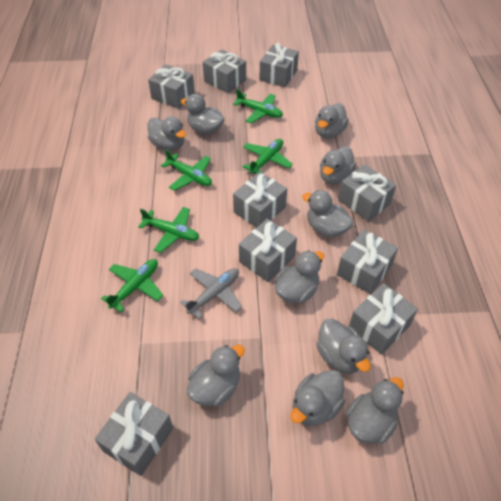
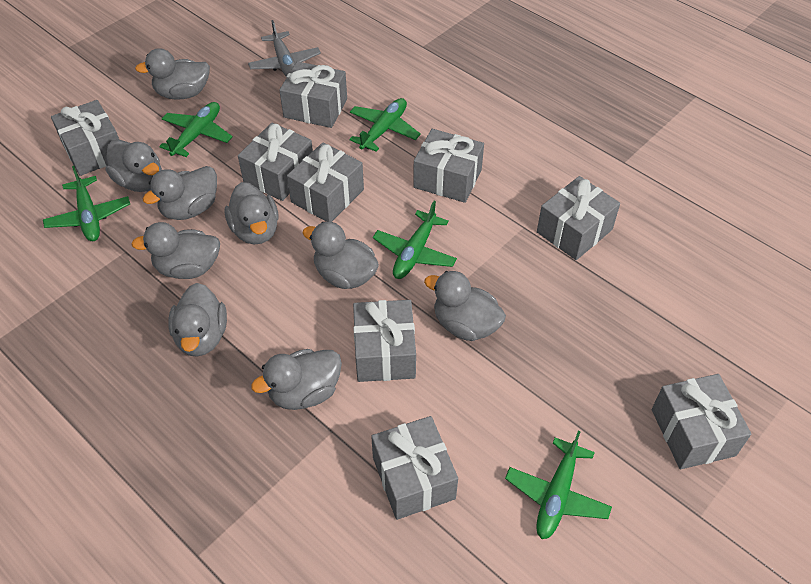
grey duck: [147,117,186,151] [181,94,225,135] [187,345,245,407] [274,250,324,303] [291,370,345,426] [302,190,354,237] [315,103,349,139] [316,319,370,374] [320,146,356,184] [346,377,404,444] = 10 -> [106,139,162,192] [131,222,220,279] [135,48,210,100] [143,166,217,220] [168,283,227,357] [225,182,278,244] [251,349,342,410] [302,222,379,289] [424,271,506,341] = 9

